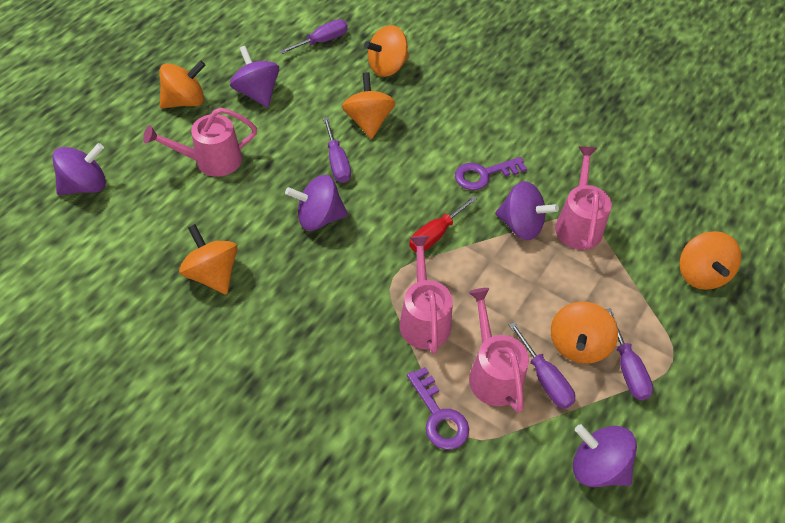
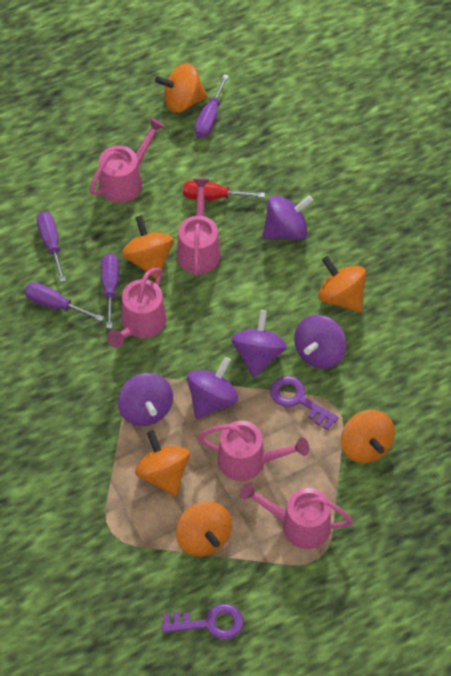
pink watering can: [143,107,257,177] [400,236,453,354] [469,288,529,413] [555,147,612,250] = 4 -> [89,118,165,203] [107,267,167,347] [177,178,221,275] [198,421,309,481] [240,482,353,549] = 5

